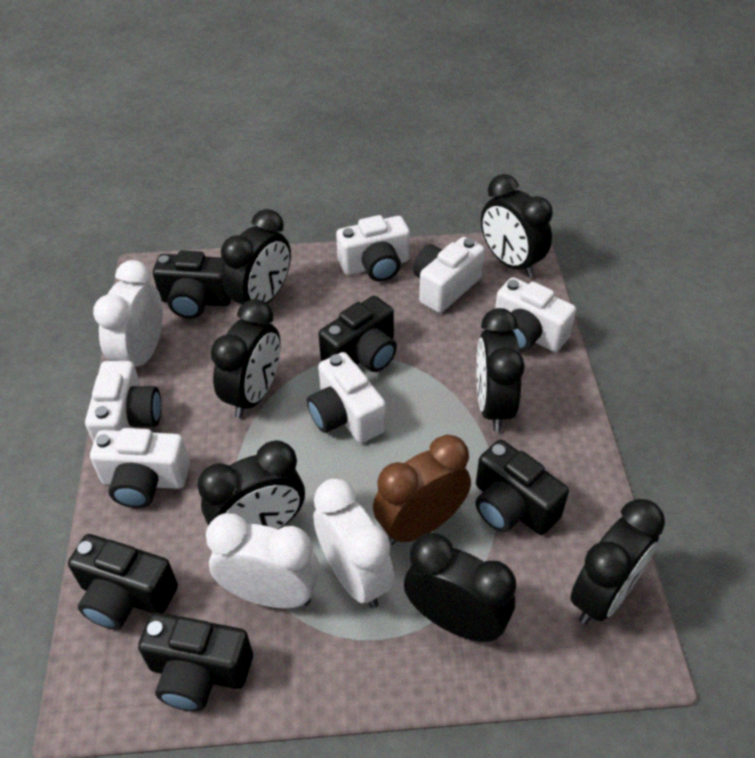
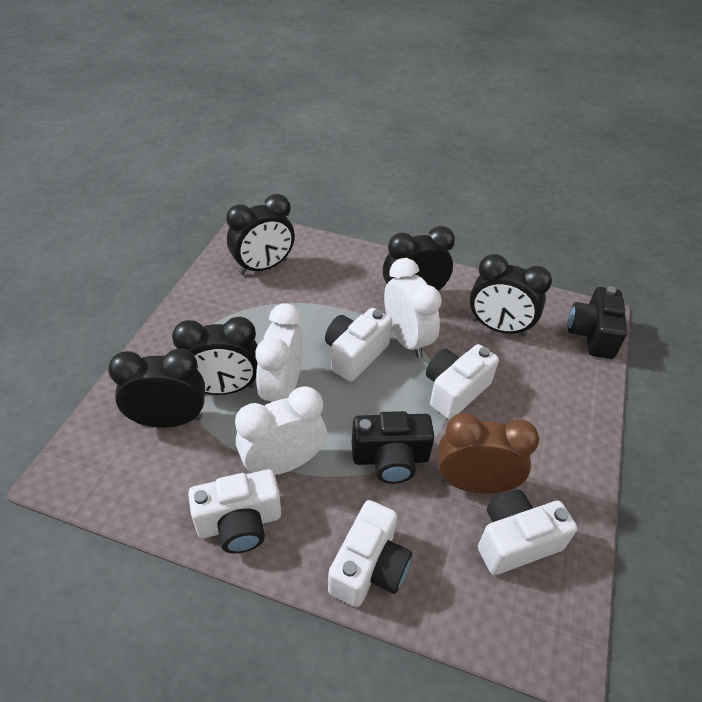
black camera: [68,534,178,630] [138,612,253,711] [153,250,231,319] [319,296,397,372] [475,440,569,535] = 5 -> [352,411,435,484] [567,286,627,359] = 2
black clock: [197,440,305,529] [211,299,281,418] [221,209,291,305] [404,533,516,642] [476,308,525,432] [481,174,553,278] [570,499,665,625] = 7 -> [108,349,205,428] [172,317,258,395] [226,194,295,275] [383,226,455,291] [470,254,552,336] = 5
white camera: [85,361,161,443] [90,428,190,508] [307,352,386,443] [336,215,410,282] [413,237,485,313] [495,277,576,352] = 6 -> [188,469,281,554] [325,308,392,382] [328,500,412,607] [426,344,499,420] [478,490,577,575] = 5

